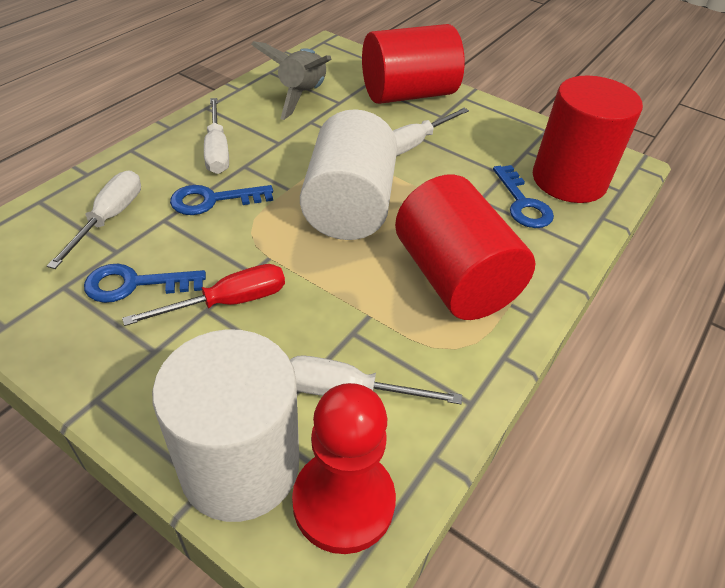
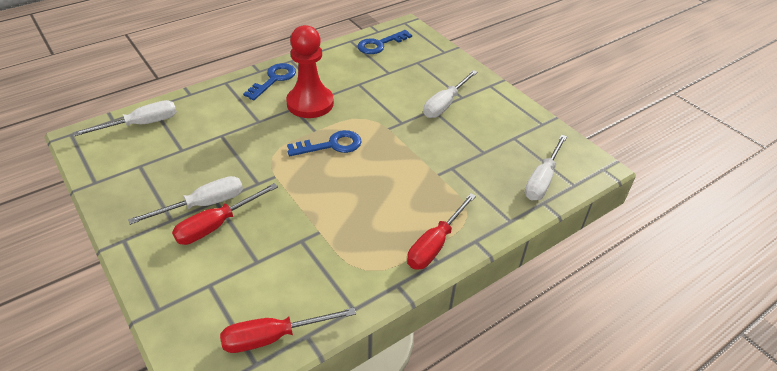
grey rocket: [251,41,332,120] = 1 -> none = 0
red cylinder: [362,24,465,104] [395,174,535,320] [533,75,643,203] = 3 -> none = 0
red screwdriver: [122,264,285,326] = 1 -> [172,183,278,245] [220,307,356,353] [407,193,476,270] = 3
white cylinder: [152,329,299,522] [300,109,397,240] = 2 -> none = 0

